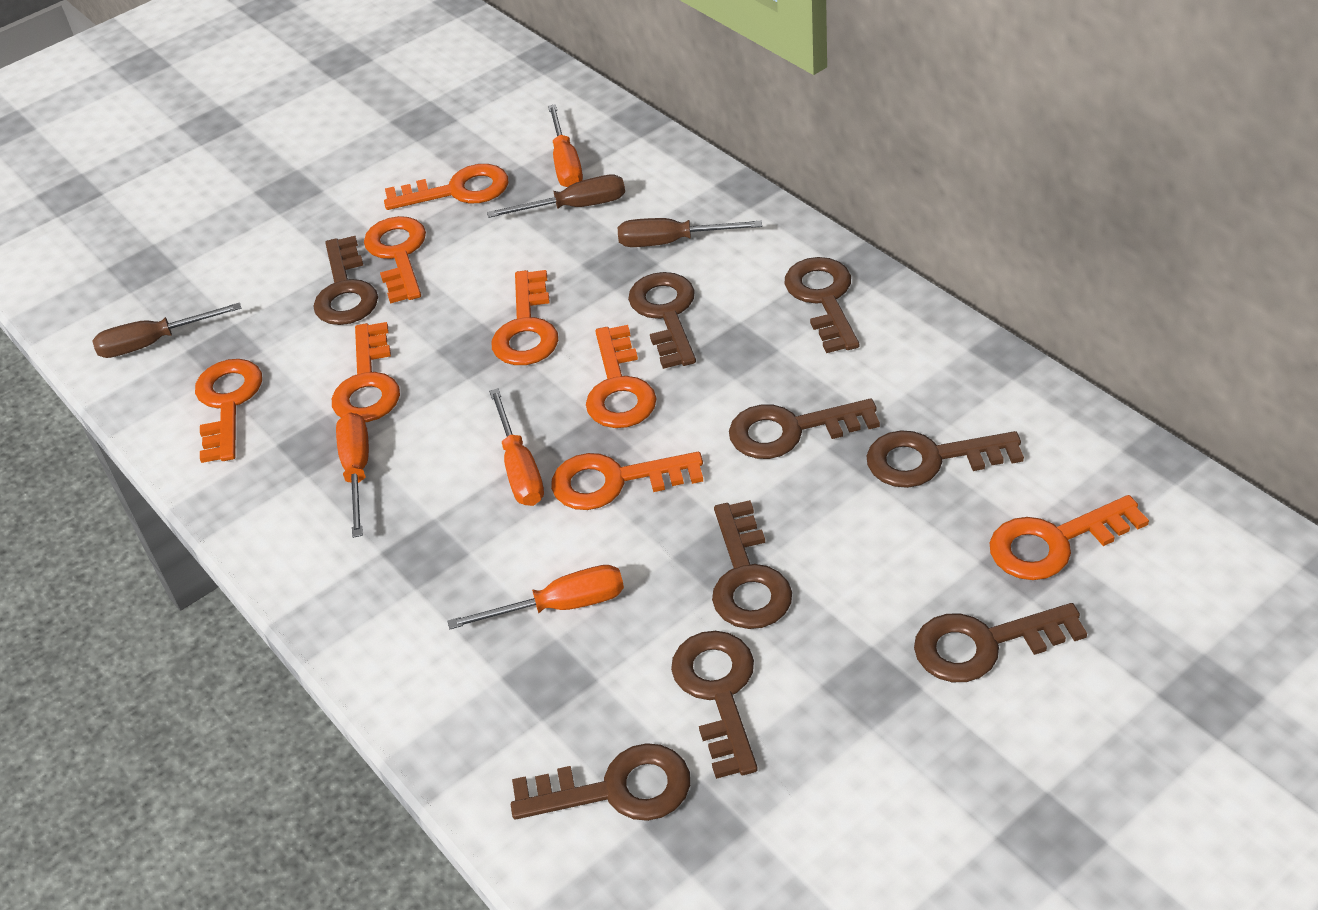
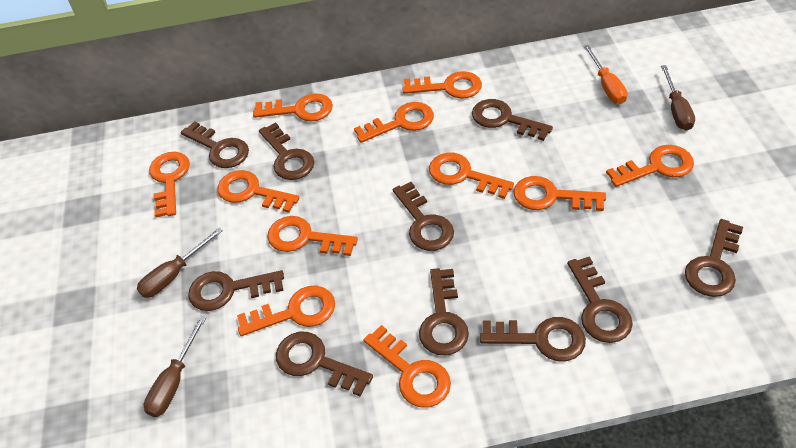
brown key: [313,236,378,325] [511,743,690,821] [628,272,696,369] [671,631,758,779] [712,500,792,629] [729,399,880,459] [784,257,859,353] [867,430,1024,488] [914,603,1087,682] = 9 -> [181,121,249,168] [188,270,284,311] [259,122,315,180] [276,332,373,397] [393,182,454,251] [419,268,469,356] [472,99,553,141] [480,317,586,361] [567,257,633,343] [685,219,743,297] = 10
orange key: [195,359,262,463] [332,322,400,422] [364,216,426,304] [384,164,508,210] [492,270,558,365] [551,452,703,510] [586,325,656,428] [990,495,1149,580] = 8 -> [149,152,190,217] [217,170,300,213] [237,286,335,336] [253,93,333,121] [267,216,358,256] [354,102,434,143] [363,325,451,407] [402,71,482,99] [429,153,514,199] [513,176,606,211] [606,145,694,187] = 11
orange screwdriver: [336,412,369,538] [448,565,624,629] [489,388,544,506] [548,104,583,187] = 4 -> [584,45,627,104] = 1

